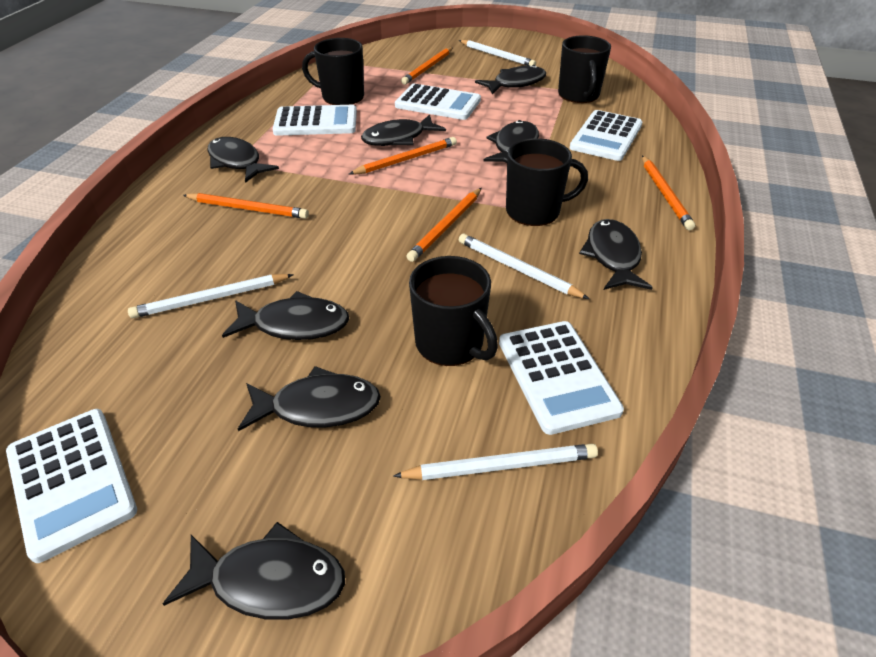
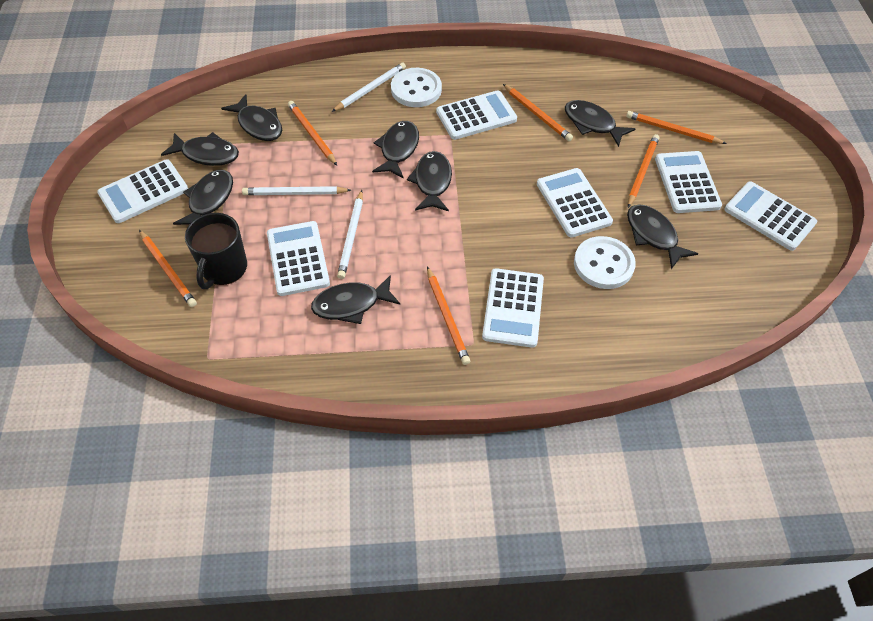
black mug: [302,38,364,105] [409,256,498,366] [506,138,588,226] [558,35,611,103] = 4 -> [185,213,247,289] = 1
orange pencil: [183,193,309,219] [349,137,457,175] [401,47,453,85] [406,188,482,262] [642,156,695,230] = 5 -> [139,230,197,307] [288,101,337,166] [427,267,470,365] [503,84,573,141] [626,111,727,144] [628,134,659,208] = 6
white button: none = 0 -> [391,68,442,107] [574,236,636,289] = 2
white calculator: [6,409,137,563] [273,105,357,136] [395,83,481,120] [499,321,624,435] [570,110,643,161] = 5 -> [97,159,188,223] [267,221,330,296] [436,90,517,140] [482,268,544,348] [537,168,613,237] [655,151,722,213] [724,182,817,251] = 7
white pencil: [128,274,294,318] [393,444,598,480] [459,40,536,66] [459,234,589,299] = 4 -> [242,186,351,195] [332,63,406,112] [337,190,363,279] = 3

